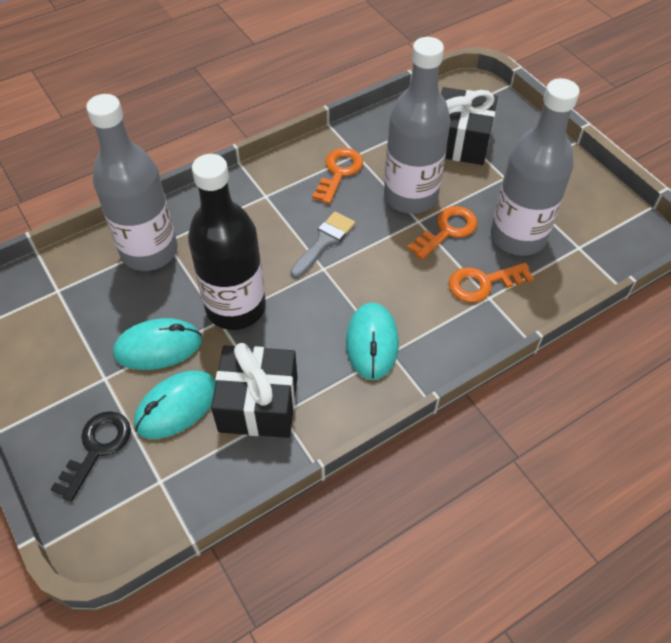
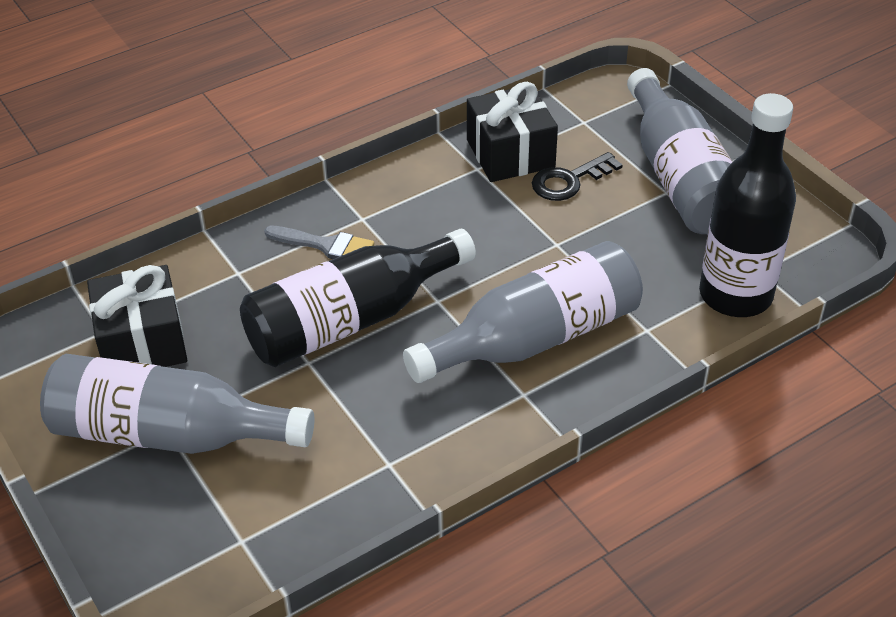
black bottle: [188,154,266,330] = 1 -> [240,229,476,367] [699,93,796,317] = 2
orange key: [312,148,363,204] [408,206,478,260] [449,263,534,302] = 3 -> none = 0
turquoise mouse: [113,318,202,370] [134,370,216,439] [346,302,399,380] = 3 -> none = 0

